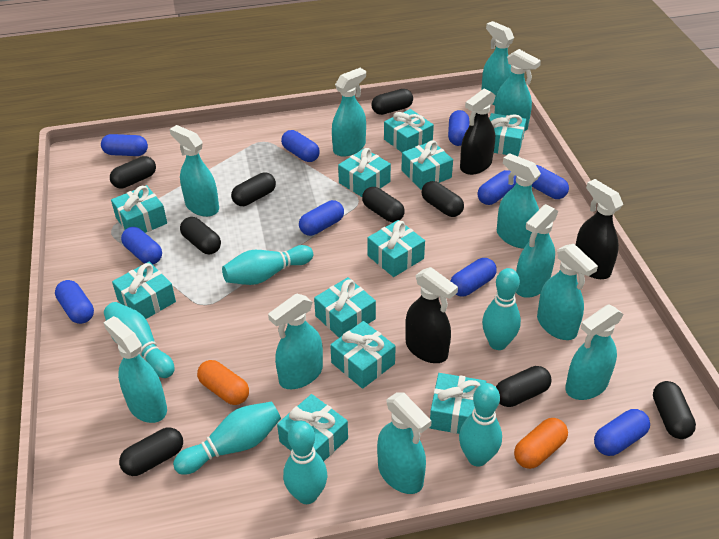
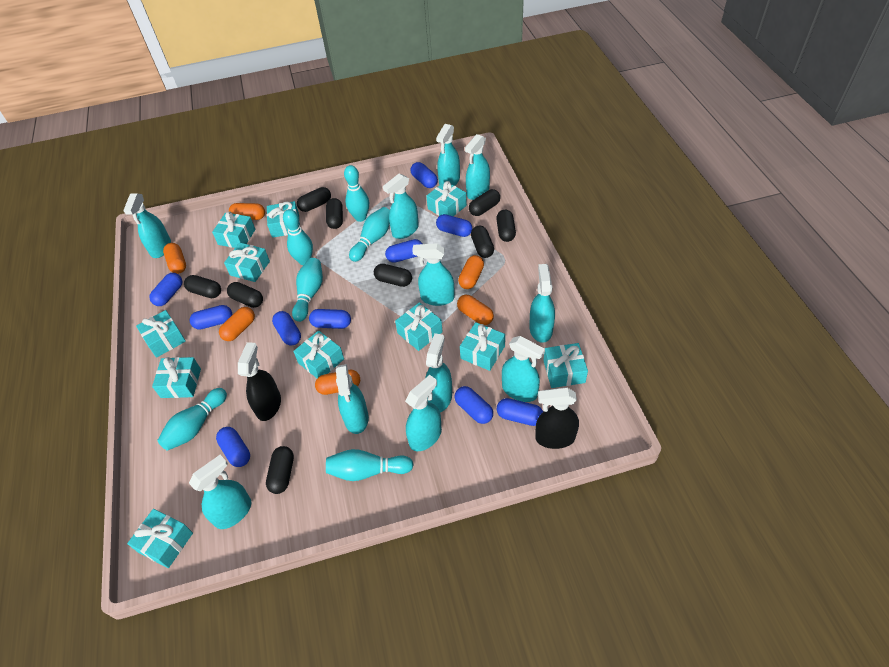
black spray bottle: [405,267,458,363] [460,88,496,175] [576,179,623,279] = 3 -> [238,342,281,421] [535,387,579,449] = 2
orange capsule: [197,360,249,405] [514,418,568,469] = 2 -> [163,243,186,274] [219,307,255,341] [229,203,265,220] [315,370,360,395] [457,295,494,325] [458,255,484,289] = 6

